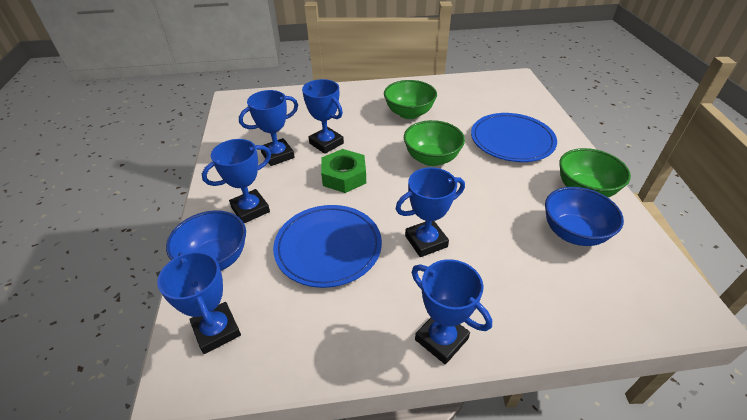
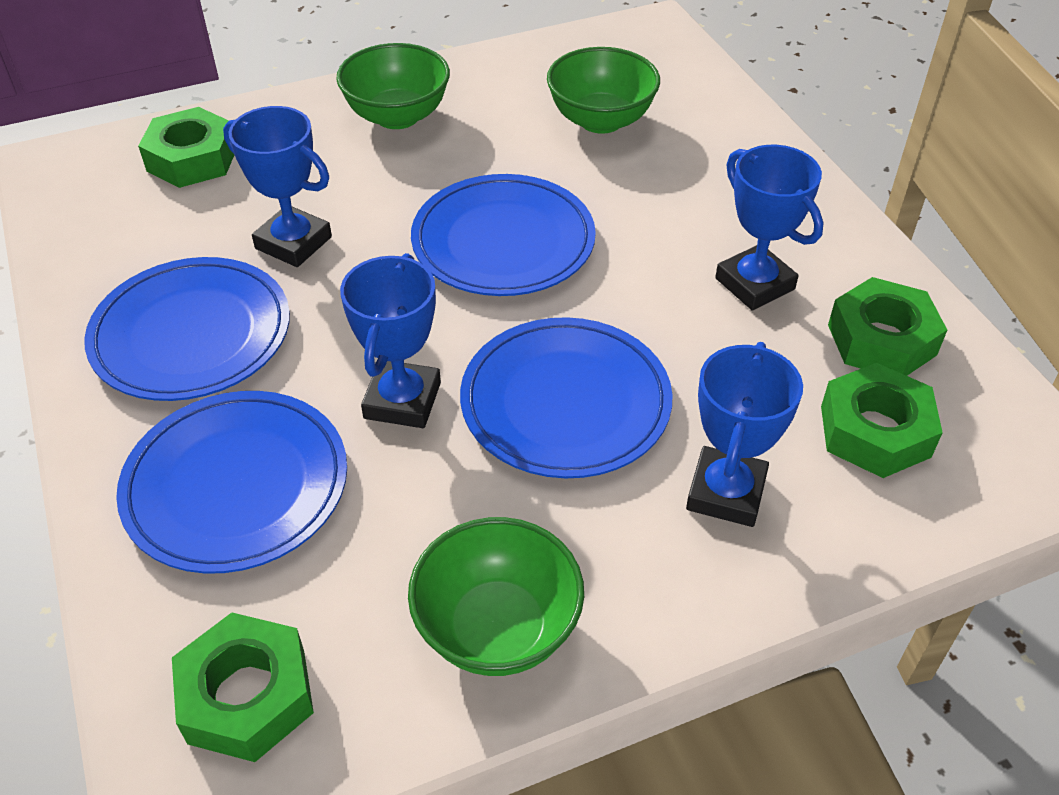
blue bowl: [166,210,246,271] [545,187,624,246] = 2 -> none = 0
blue plate: [273,205,382,288] [471,113,557,162] = 2 -> [84,257,290,401] [116,391,347,574] [411,174,596,296] [460,317,672,478] = 4
blue trophy: [157,252,241,354] [202,139,271,223] [239,90,298,166] [302,79,344,154] [396,167,465,257] [412,259,492,364] = 6 -> [223,106,332,267] [340,253,441,428] [686,342,803,527] [715,145,824,310] = 4
green nut: [321,149,366,193] = 1 -> [138,107,234,188] [172,612,314,762] [821,363,943,478] [828,277,947,376] = 4

